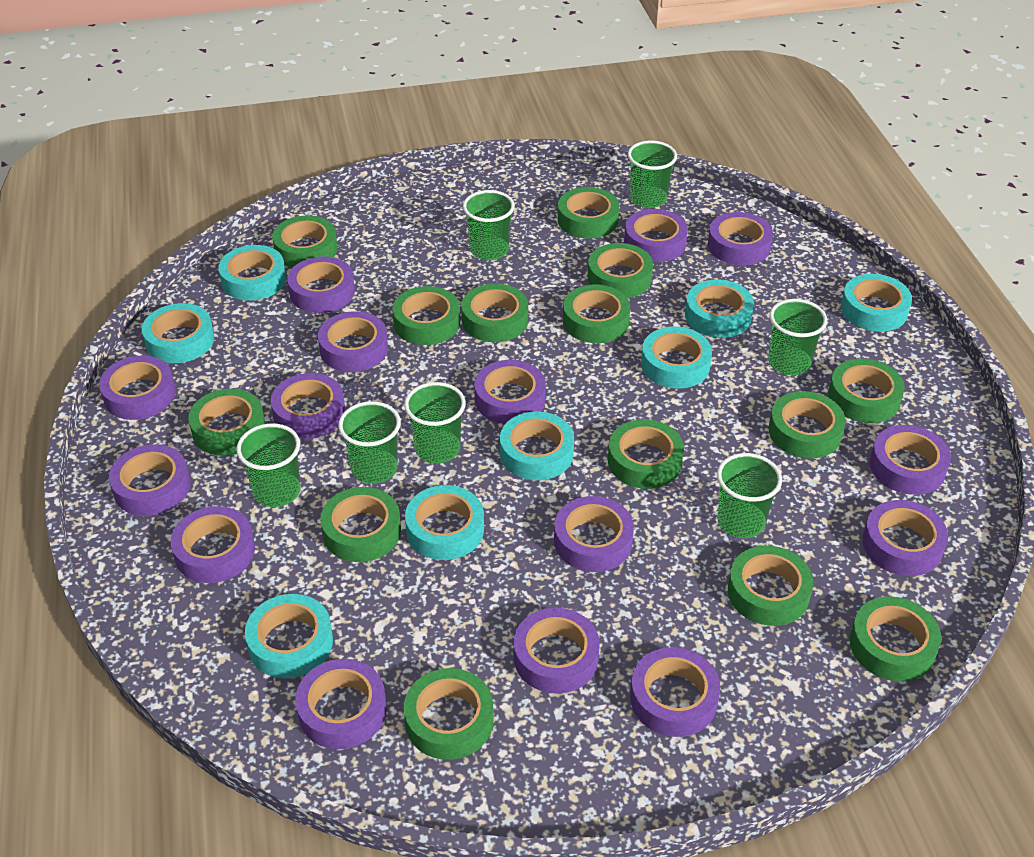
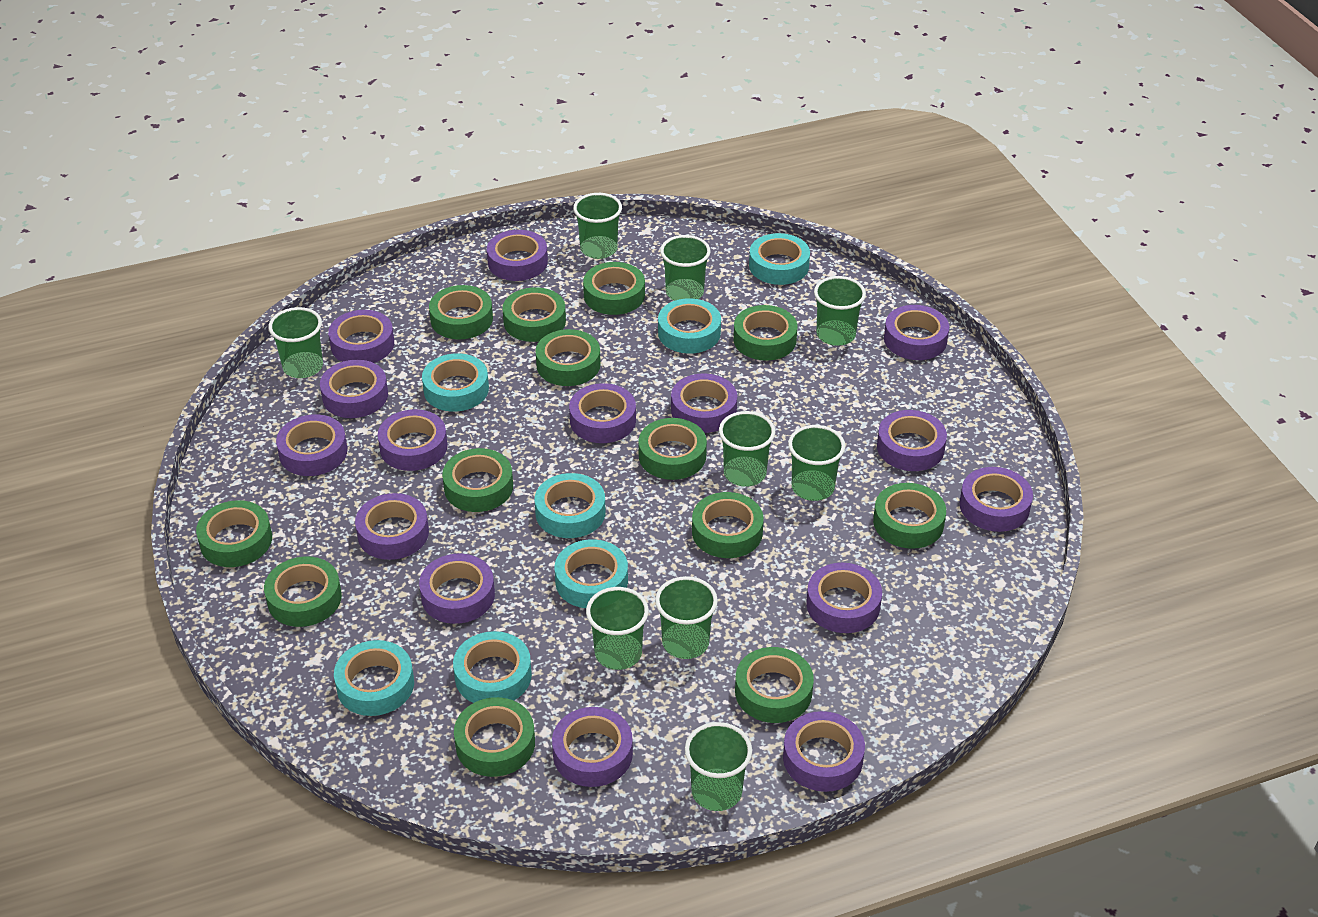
green cup: [236,424,301,507] [338,401,401,484] [404,382,466,463] [463,190,515,260] [628,141,677,208] [717,453,782,538] [768,299,828,375] = 7 -> [268,307,323,378] [573,193,622,259] [586,587,649,670] [655,576,718,659] [660,235,711,301] [685,722,752,811] [719,411,775,487] [788,425,845,501] [814,276,866,346] = 9
green tape: [188,389,265,456] [272,216,338,268] [320,487,401,562] [392,286,460,345] [404,668,494,760] [461,284,528,342] [558,187,619,239] [563,285,630,343] [588,243,653,298] [608,419,684,489] [728,546,813,626] [769,391,846,459] [828,359,904,423] [850,596,941,681] = 14 -> [196,500,272,567] [264,556,342,627] [429,285,493,339] [442,448,513,512] [454,697,535,777] [503,287,566,342] [536,329,601,386] [583,262,645,315] [638,418,707,480] [692,492,764,558] [733,305,797,361] [735,647,814,723] [873,483,946,549] = 13
turquoise tape: [142,303,214,363] [218,245,286,301] [245,594,333,678] [405,485,484,560] [500,412,574,480] [641,327,712,389] [685,280,754,338] [841,274,912,332] = 8 -> [334,640,414,716] [422,353,489,412] [453,631,532,703] [535,473,605,538] [555,539,628,608] [658,298,721,354] [749,233,810,285] = 7

